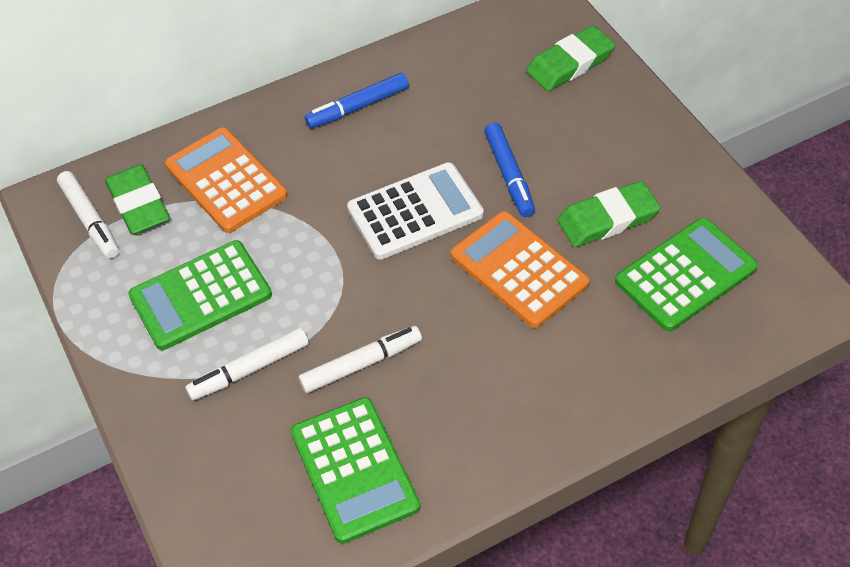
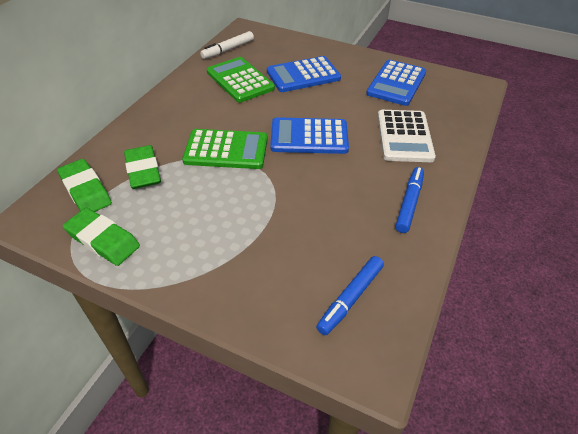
blue calculator: none = 0 -> [267,56,341,92] [270,117,349,154] [366,60,426,106] = 3
green calculator: [128,240,272,350] [291,397,420,544] [615,217,758,332] = 3 -> [182,129,268,169] [207,57,275,103] = 2
orange calculator: [165,127,287,233] [451,211,589,328] = 2 -> none = 0
white marker: [57,171,119,259] [185,327,309,401] [298,326,422,393] = 3 -> [200,31,254,59] = 1

